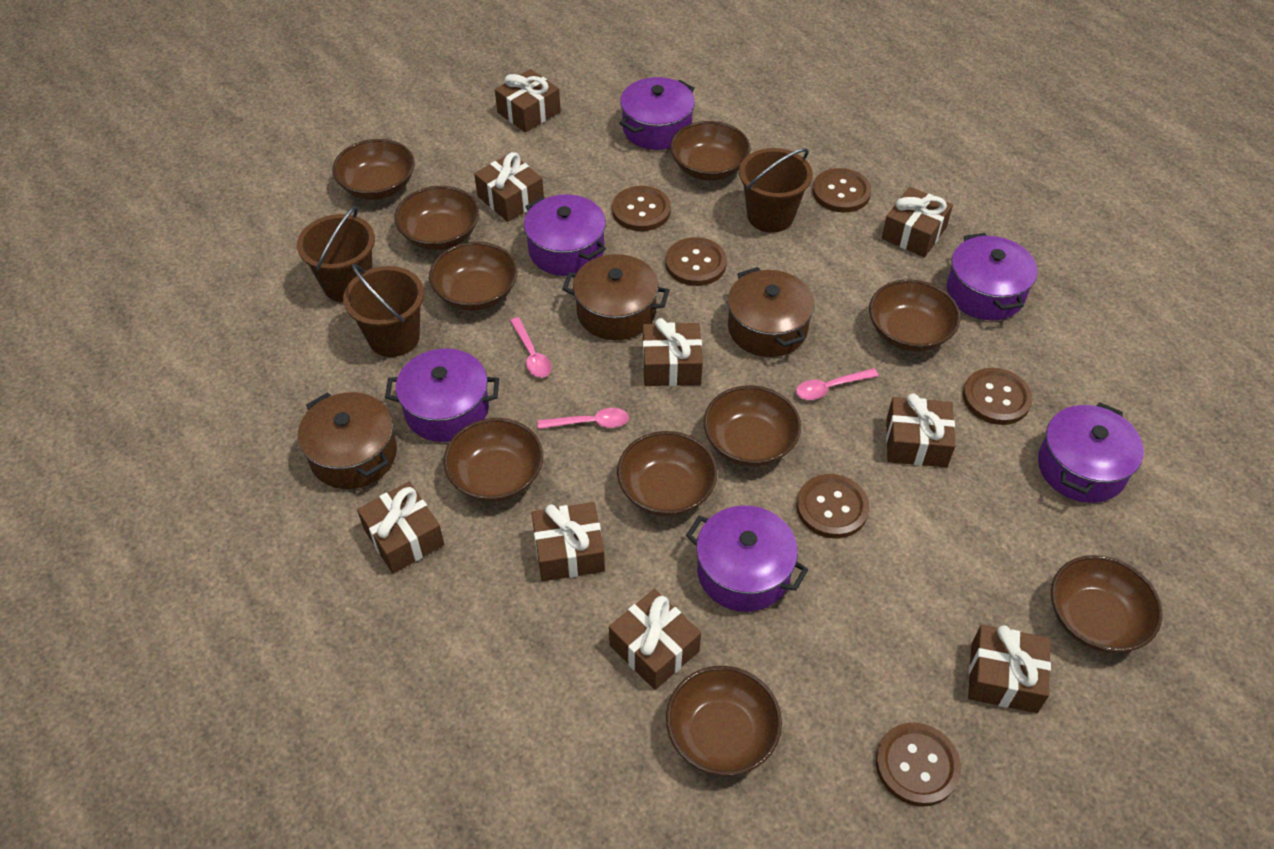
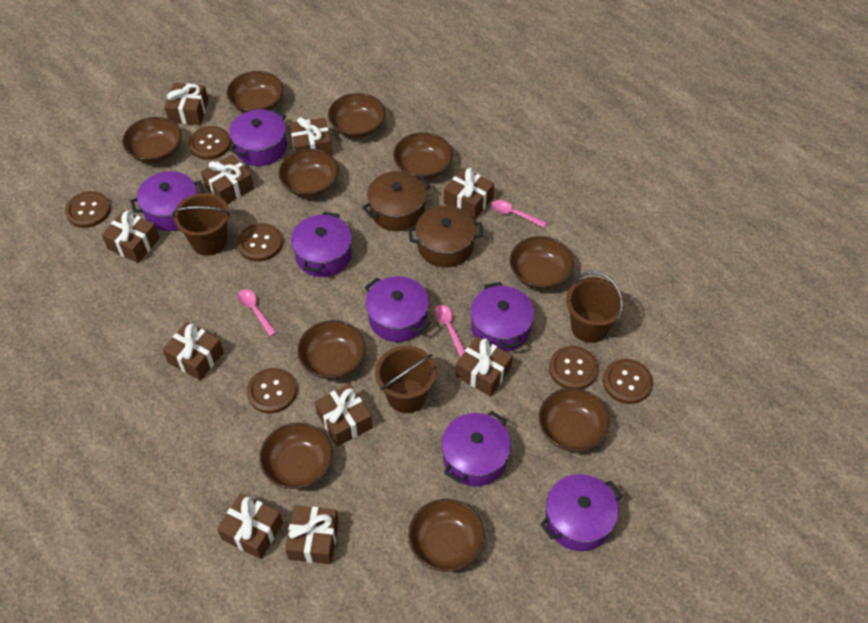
brown gift: [357,482,444,573] [474,152,544,222] [495,69,561,132] [532,502,605,581] [609,589,701,690] [643,318,703,386] [882,187,953,257] [886,393,955,467] [968,625,1051,713] = 9 -> [102,210,160,263] [162,322,224,380] [164,83,209,125] [201,154,254,204] [217,493,283,559] [285,505,339,564] [290,117,332,156] [315,384,372,446] [444,167,494,220] [456,336,513,396] = 10
brown pot: [298,392,397,489] [562,254,669,340] [728,267,815,357] = 3 -> [362,171,431,231] [408,206,483,268] = 2
purple pot: [385,348,499,442] [524,194,606,276] [619,77,695,150] [686,506,809,612] [947,233,1038,320] [1038,402,1144,503] = 6 -> [130,171,205,231] [229,109,287,166] [291,212,352,277] [365,276,431,342] [441,411,511,486] [470,282,534,352] [540,474,623,551] = 7

